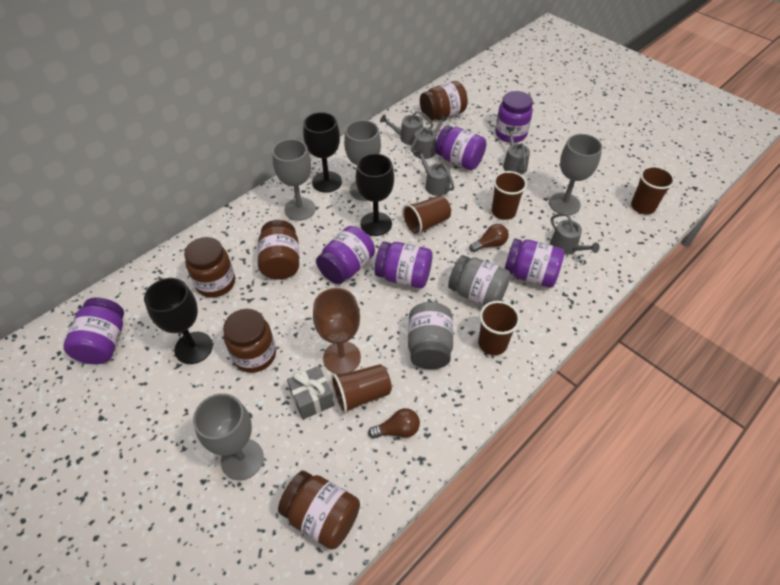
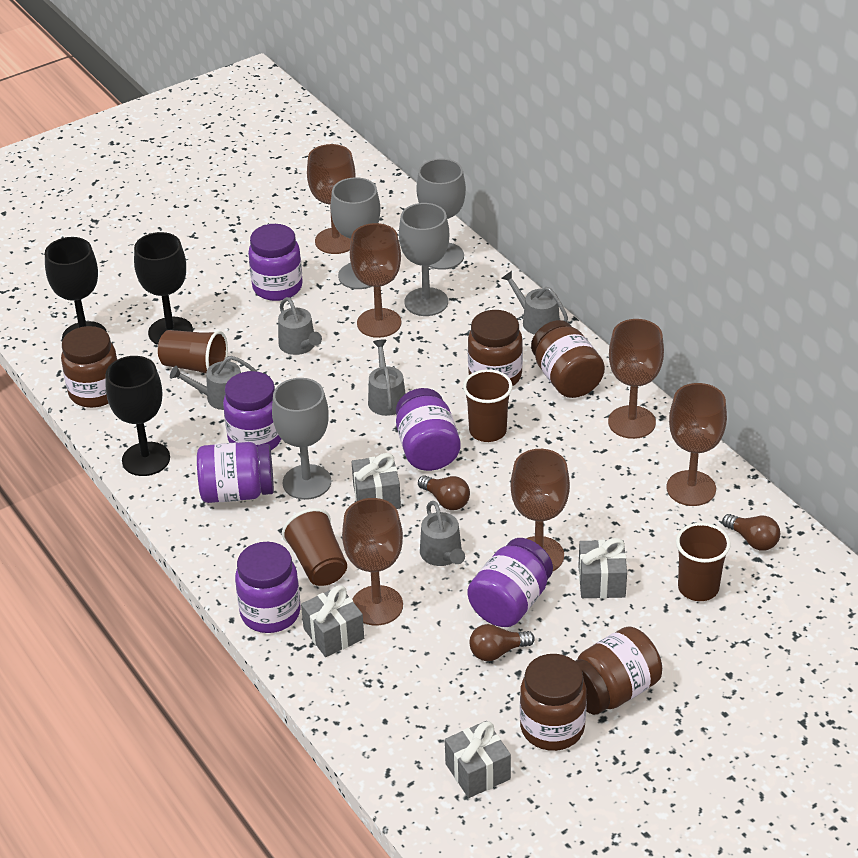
brown cup: [331,364,392,414] [402,196,451,236] [478,301,520,355] [492,171,527,220] [631,166,675,214] = 5 -> [158,330,228,374] [282,508,347,586] [463,369,513,442] [676,522,731,601] = 4
brown goblet: [313,288,361,374] = 1 -> [307,144,356,254] [342,498,403,625] [350,223,401,338] [511,449,570,571] [608,319,664,439] [667,383,727,506] = 6
brown light bulb: [368,408,420,439] [469,224,509,252] = 2 -> [418,475,470,510] [470,624,535,661] [722,514,780,551] = 3
grey gift: [287,366,334,420] = 1 -> [301,585,364,657] [352,453,401,509] [445,721,511,798] [579,538,627,598] = 4
grey jar: [408,302,453,369] [448,255,511,306] = 2 -> none = 0

